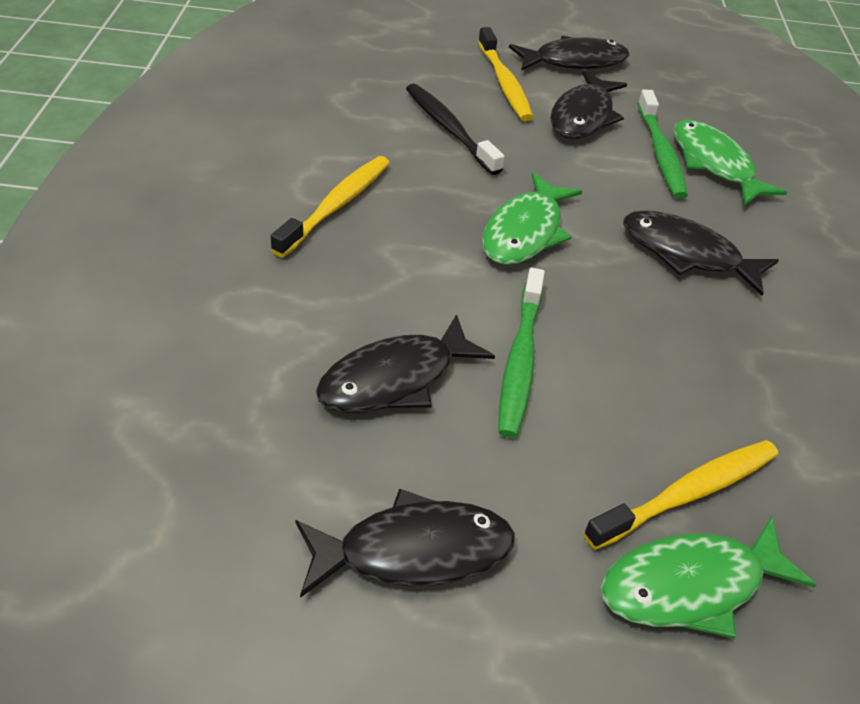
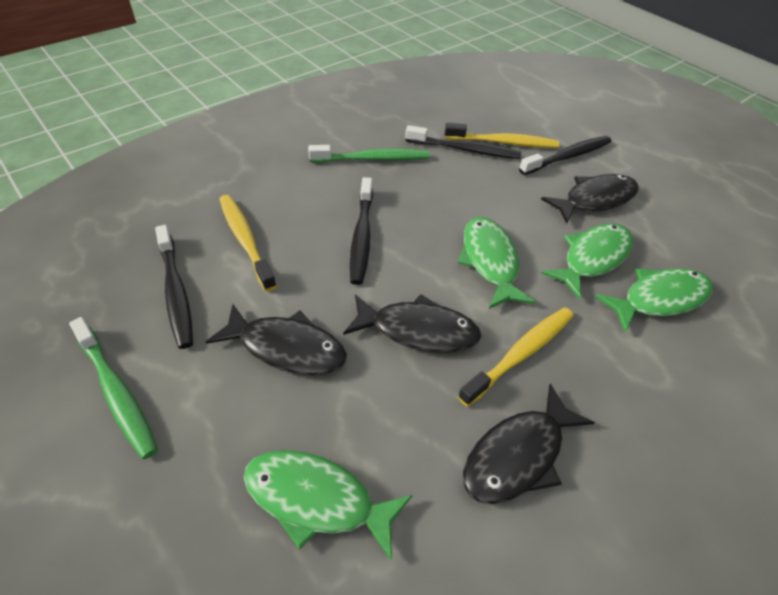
black fish: [295,489,515,598] [316,314,495,413] [509,36,629,71] [550,71,627,139] [623,210,779,296] = 5 -> [206,304,347,376] [343,294,482,353] [463,384,595,504] [541,174,638,224] = 4
black toothbrush: [406,84,505,175] = 1 -> [155,225,193,349] [350,177,373,285] [405,125,522,159] [519,136,612,175] = 4
green fish: [482,172,582,265] [601,517,817,639] [674,120,787,206] = 3 -> [244,450,413,561] [458,217,536,309] [541,223,633,300] [595,268,713,332] = 4

